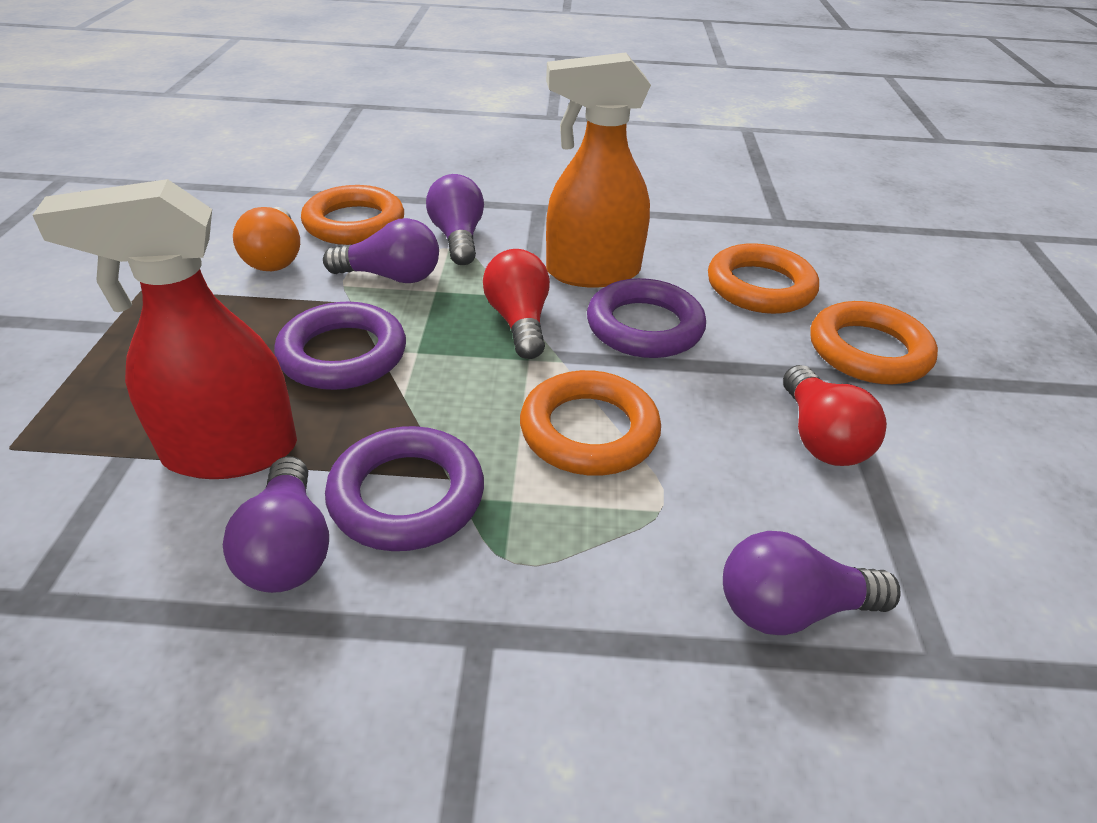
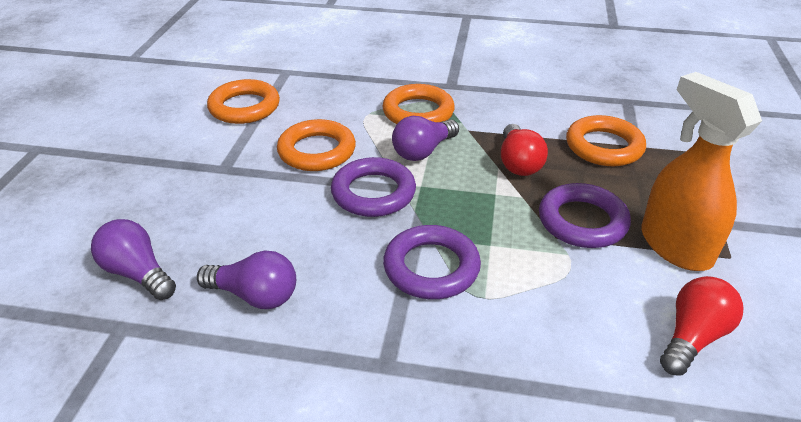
orange light bulb: [233,207,300,271] = 1 -> none = 0
purple light bulb: [223,456,329,593] [323,218,439,283] [426,174,484,265] [723,531,901,635] = 4 -> [91,219,176,300] [197,250,296,309] [392,116,459,161] = 3
red spray bottle: [33,179,297,479] = 1 -> none = 0

